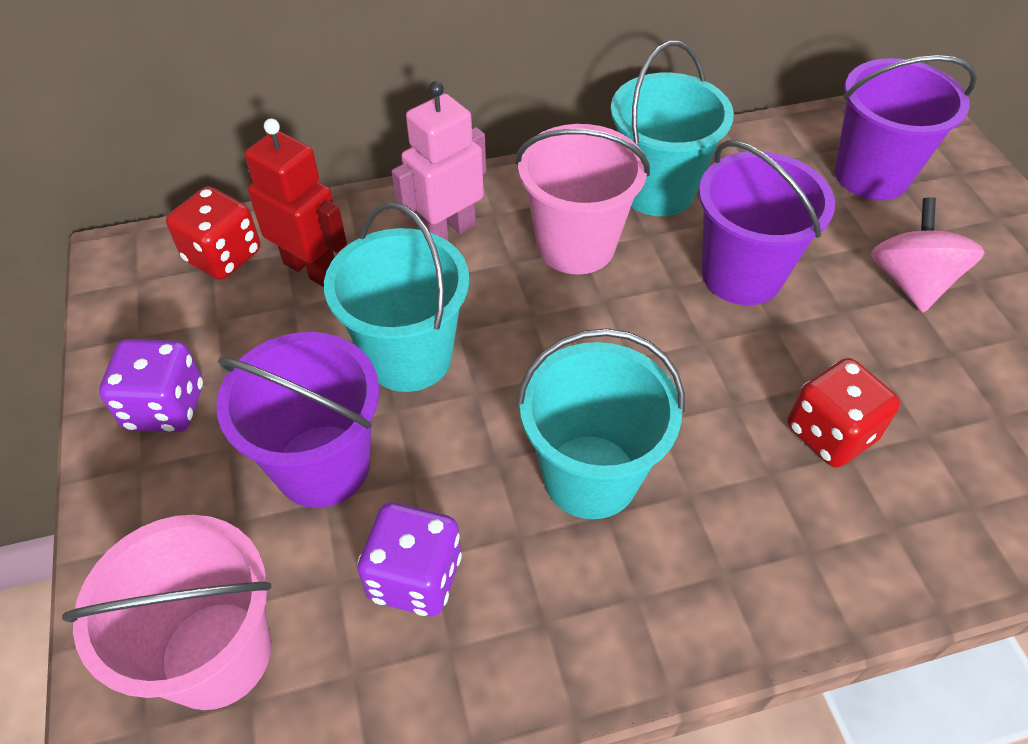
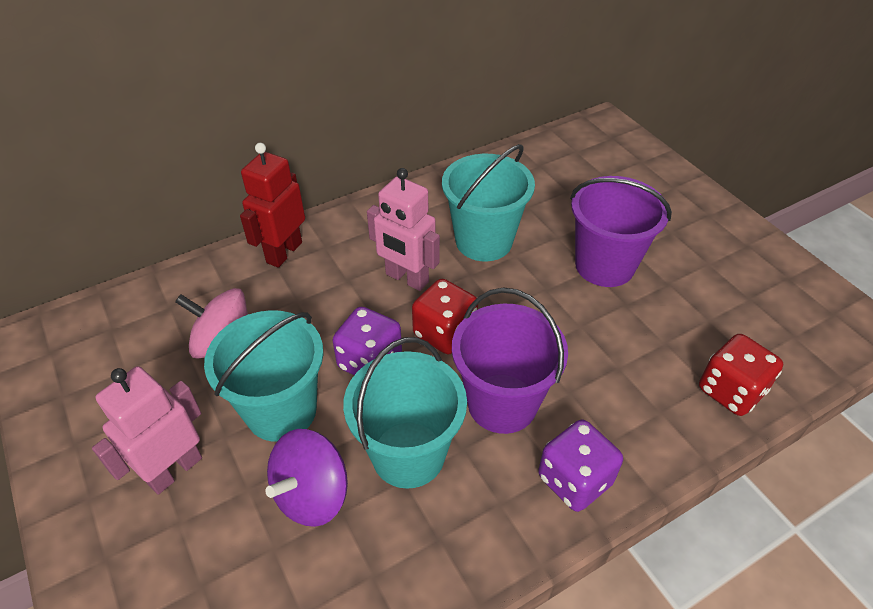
pink bucket: [62,515,271,710] [516,124,650,274] = 2 -> none = 0
pink robot: [392,81,486,241] = 1 -> [92,366,202,495] [367,168,440,291] = 2
purple bucket: [216,332,379,508] [699,140,835,305] [835,55,977,200] = 3 -> [452,287,568,434] [570,176,672,287] = 2
purple spinning top: none = 0 -> [265,429,348,527] = 1

